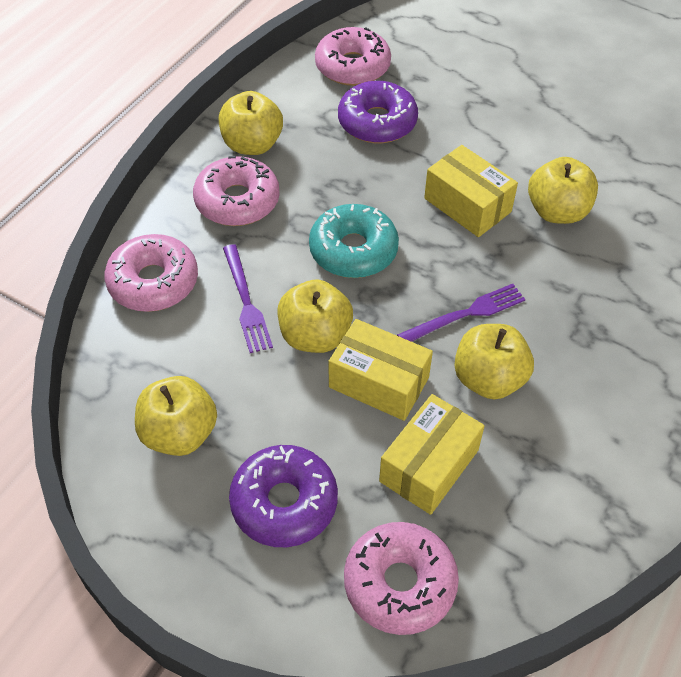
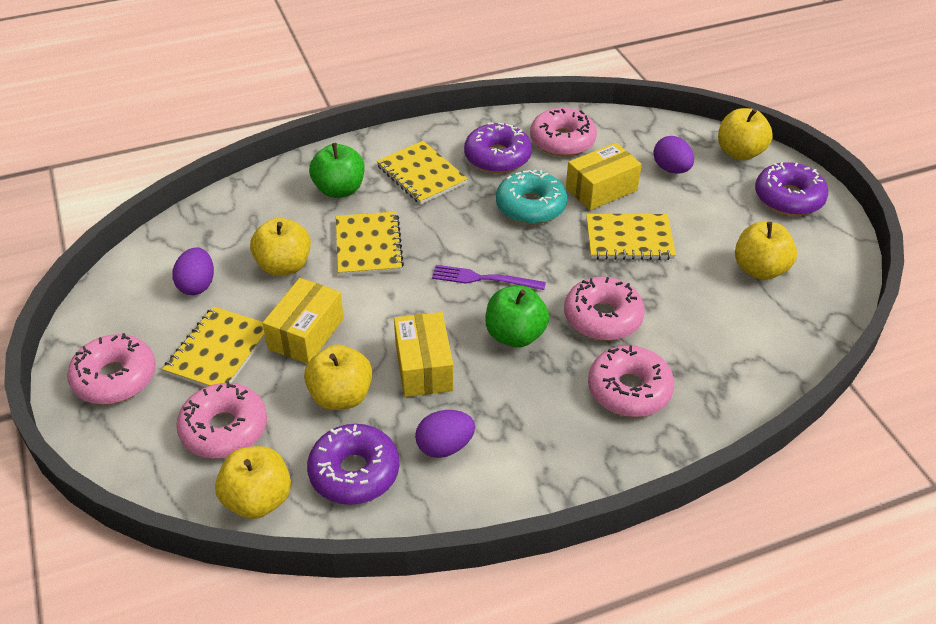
green apple: none = 0 -> [309,143,365,198] [485,285,549,347] = 2
pink donut: [104,234,198,312] [193,156,280,226] [315,27,391,86] [344,522,459,635] = 4 -> [67,333,156,405] [176,382,267,459] [530,108,597,156] [564,277,645,341] [588,345,674,417] = 5
purple donut: [229,445,338,547] [338,81,418,144] = 2 -> [307,424,399,505] [464,123,532,173] [755,162,828,216] = 3
purple egg: none = 0 -> [172,247,214,295] [415,410,475,458] [653,136,694,174] = 3
purple fork: [223,244,273,353] [397,284,525,342] = 2 -> [432,265,546,290] = 1
yellow notebook: none = 0 -> [162,306,265,387] [336,212,404,276] [376,141,468,205] [586,214,676,260] = 4

